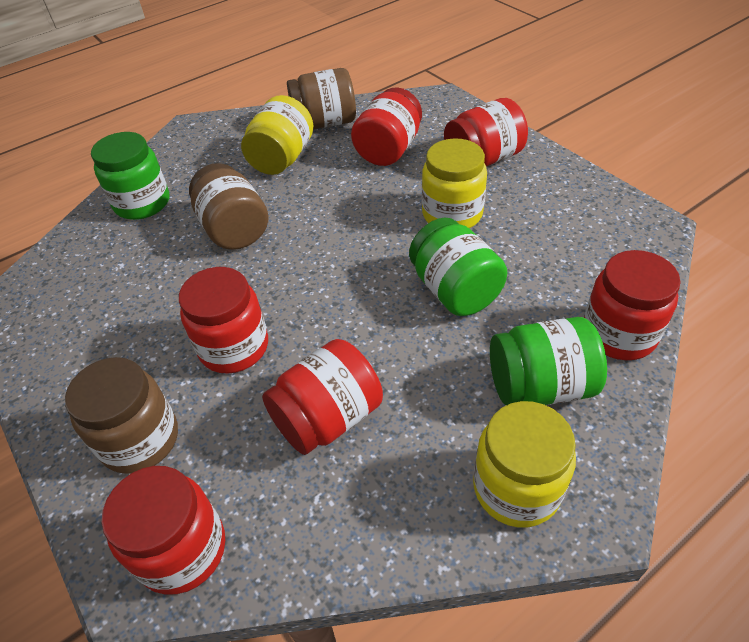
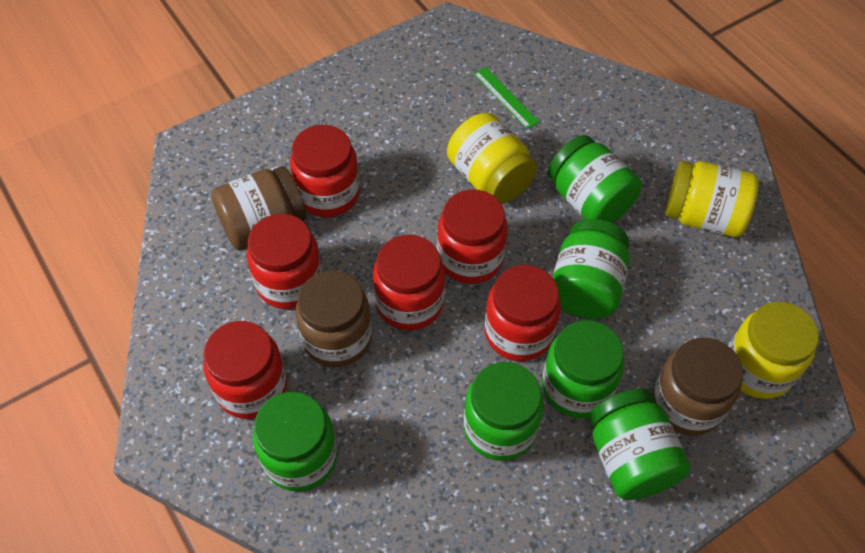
green jar: [91,132,169,220] [409,217,507,316] [490,317,607,405] = 3 -> [253,392,337,492] [464,362,544,461] [542,320,624,418] [548,135,641,223] [552,219,629,319] [589,389,690,500] = 6
green ruler: none = 0 -> [473,67,540,129] = 1

